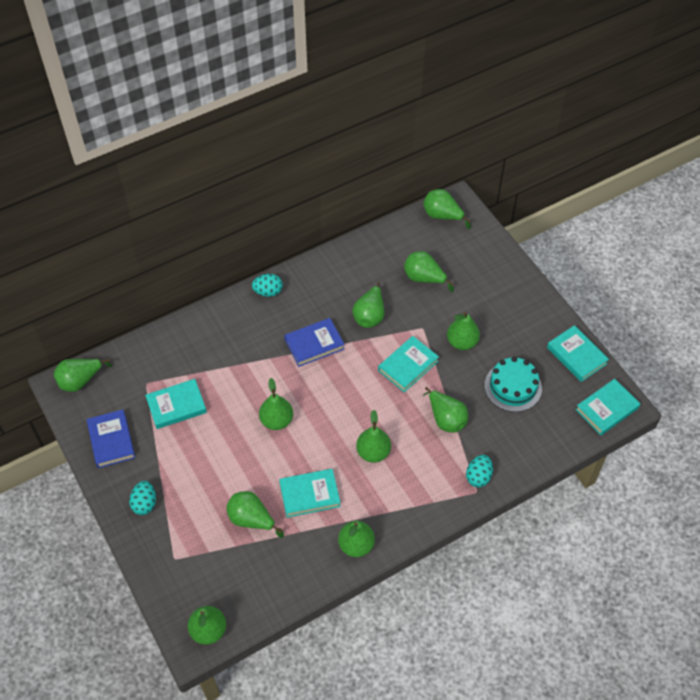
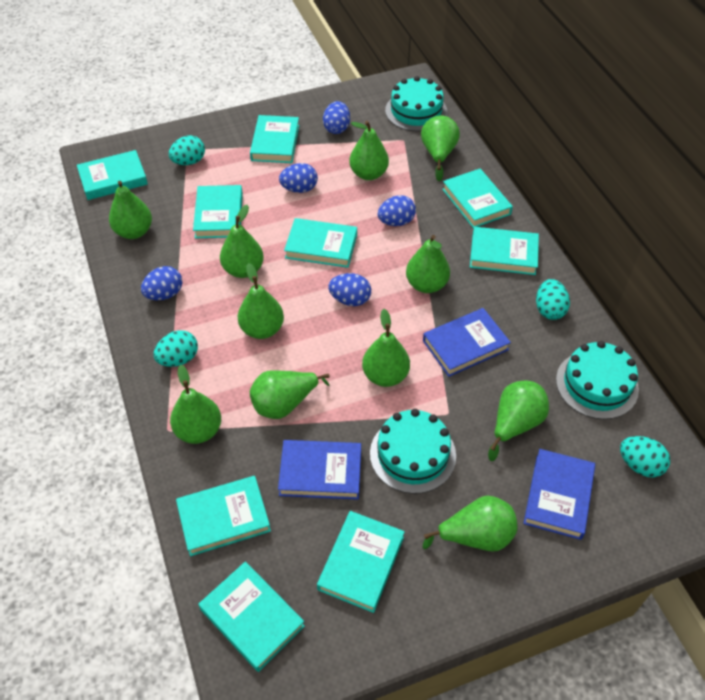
blue book: [87,409,135,468] [284,318,345,367] = 2 -> [278,440,361,500] [423,308,511,377] [523,449,595,540] = 3
blue egg: none = 0 -> [141,266,182,300] [279,163,318,193] [323,101,350,134] [328,273,371,306] [377,195,416,226] = 5
turquoise book: [145,379,207,429] [279,469,341,518] [378,336,439,392] [547,325,609,382] [576,379,640,435] = 5 -> [77,150,148,200] [176,476,271,556] [193,185,243,238] [198,562,305,672] [250,115,299,163] [284,218,357,268] [317,511,405,613] [442,169,513,228] [470,227,539,275] = 9
turquoise cake: [485,357,542,412] = 1 -> [370,409,456,494] [385,76,447,132] [556,341,639,419] = 3
turquoise egg: [129,481,156,515] [252,274,283,297] [466,455,493,487] = 3 -> [153,330,198,367] [169,135,205,165] [536,279,570,320] [620,436,670,477] = 4

